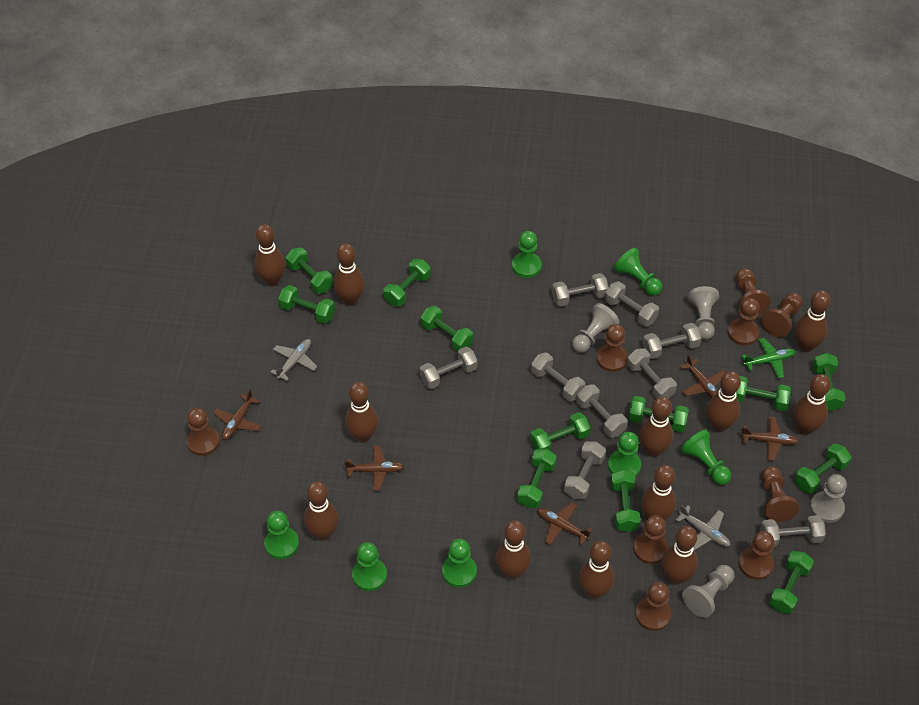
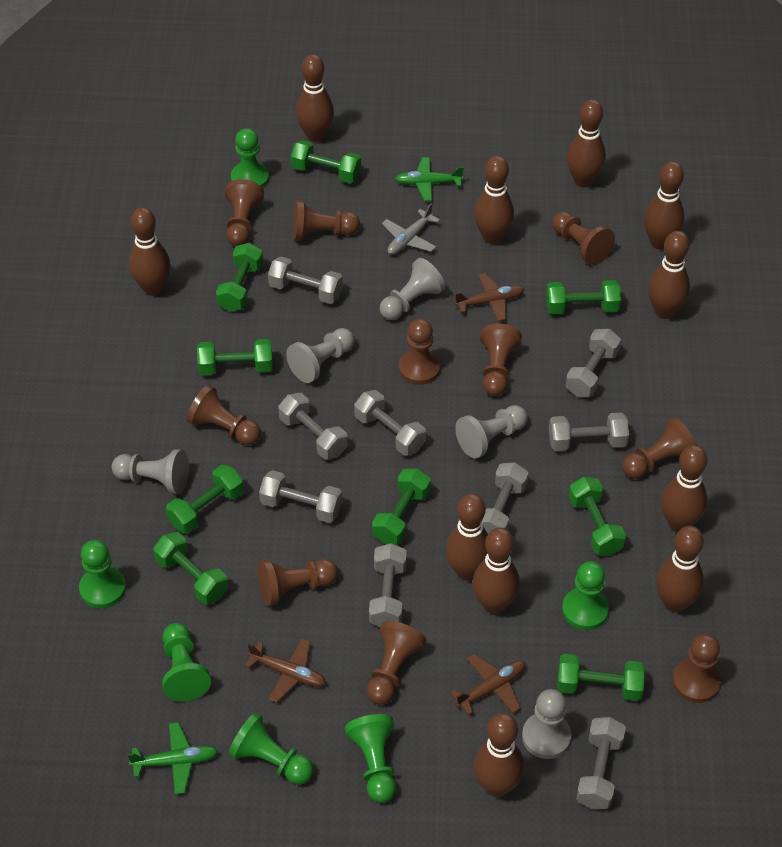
brown bowling pin: [254,224,285,286] [304,481,339,541] [334,243,364,306] [345,382,378,443] [495,520,531,579] [579,541,614,599] [639,397,673,457] [641,465,676,521] [662,526,698,585] [706,371,741,432] [793,374,831,435] [795,290,830,352] = 12 -> [129,207,171,296] [296,54,334,142] [445,494,488,581] [473,528,520,614] [473,713,524,797] [474,156,514,244] [567,99,606,187] [644,161,685,250] [648,231,690,319] [656,526,704,613] [661,445,708,532] = 11
brown pawn: [186,408,220,456] [596,324,628,372] [633,515,668,564] [635,582,671,631] [728,298,759,345] [736,268,770,315] [738,531,774,580] [761,293,803,337] [762,466,799,522] = 9 -> [187,385,261,445] [225,179,264,246] [258,559,338,606] [293,200,360,240] [367,621,426,705] [399,318,440,385] [480,324,522,396] [552,211,615,265] [622,417,696,479] [672,633,721,703] = 10
brown plane: [213,389,261,440] [344,445,404,491] [537,502,593,545] [680,355,725,398] [740,416,799,461] = 5 -> [245,638,326,702] [450,654,525,715] [454,273,524,321] = 3
green dumbbell: [278,285,335,324] [286,248,333,294] [383,259,431,306] [421,306,473,352] [517,449,557,508] [530,412,590,451] [610,469,641,532] [628,396,689,432] [736,376,791,411] [769,551,814,614] [794,443,851,494] [813,353,845,411] = 12 -> [153,532,228,605] [166,465,244,533] [197,339,273,375] [216,243,263,312] [290,140,361,183] [372,468,431,545] [546,280,621,314] [557,654,645,701] [568,477,626,556] = 9
green pawn: [264,511,299,559] [352,542,387,591] [442,539,477,588] [512,231,542,278] [608,432,641,477] [614,248,662,296] [680,430,731,485] = 7 -> [79,540,126,608] [162,623,211,702] [229,712,313,784] [231,128,269,188] [345,714,396,803] [562,561,609,630] = 6
green plane: [742,338,796,378] = 1 -> [128,722,218,794] [395,157,464,201] = 2
grey pawn: [572,303,620,353] [682,565,734,618] [688,286,719,340] [810,474,847,523] = 4 -> [112,449,189,494] [286,328,355,383] [379,258,445,320] [455,405,528,459] [522,689,571,759] = 5
grey plane: [271,339,317,381] [676,505,731,550] = 2 -> [382,203,440,255] = 1

